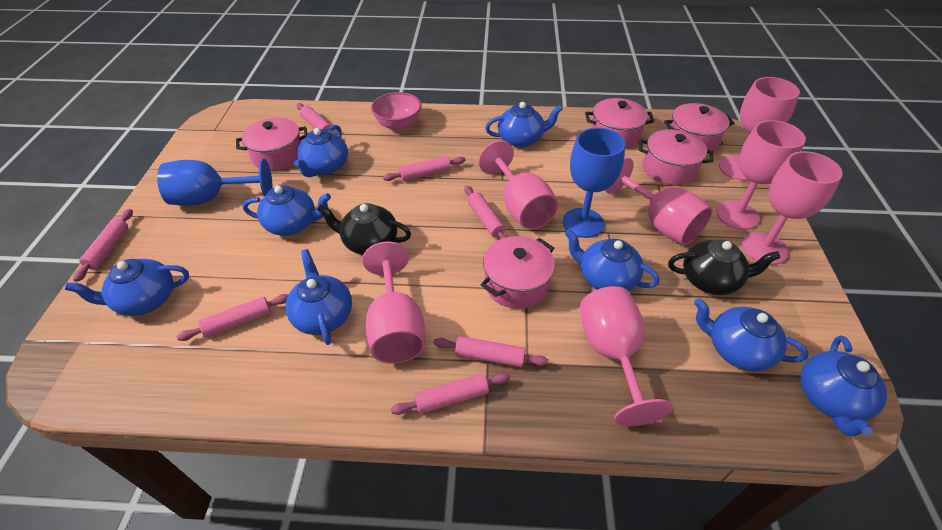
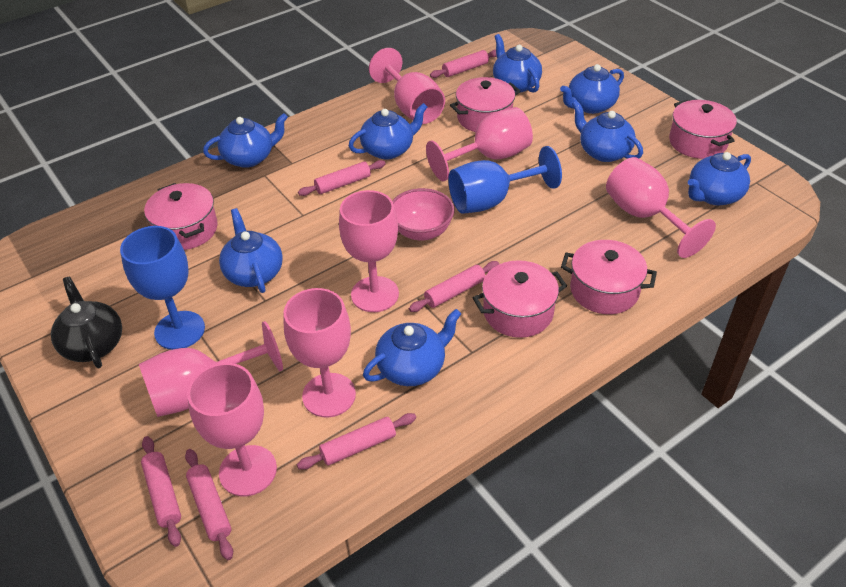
black teapot: [317,203,411,255] [668,239,781,295] = 2 -> [51,277,122,368] = 1
pink rolling pin: [73,209,133,282] [177,294,289,341] [297,103,337,135] [383,156,466,181] [391,373,510,415] [433,336,549,367] [464,185,507,239] = 7 -> [141,436,181,547] [185,449,233,560] [297,413,416,470] [298,160,386,196] [409,261,499,312] [430,49,497,78] = 6

